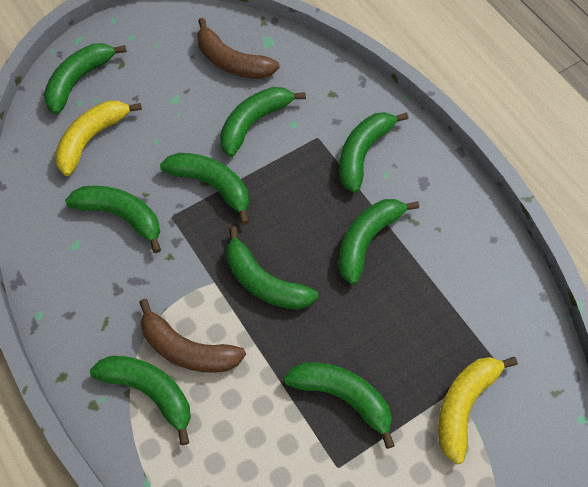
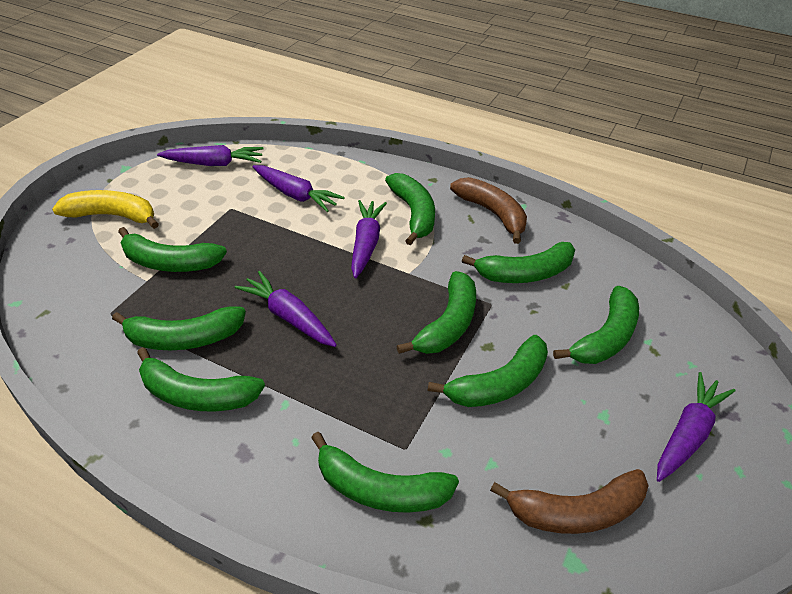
purple carrot: none = 0 -> [157,145,264,166] [235,271,337,347] [253,165,345,212] [351,200,387,278] [657,372,735,482] = 5
yellow banana: [55,101,142,176] [438,357,517,464] = 2 -> [52,190,159,229] = 1

